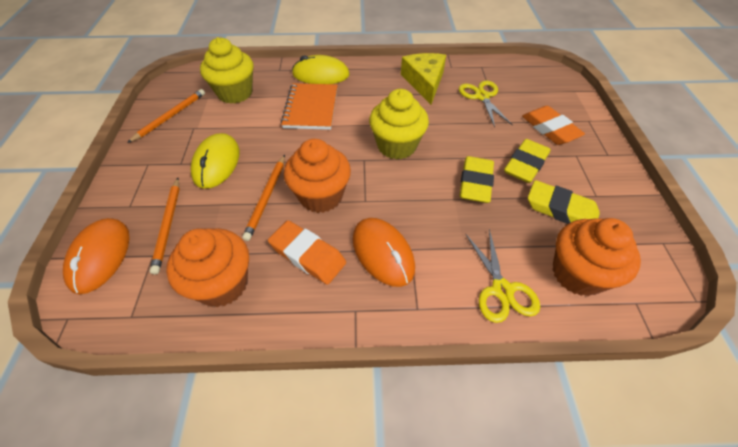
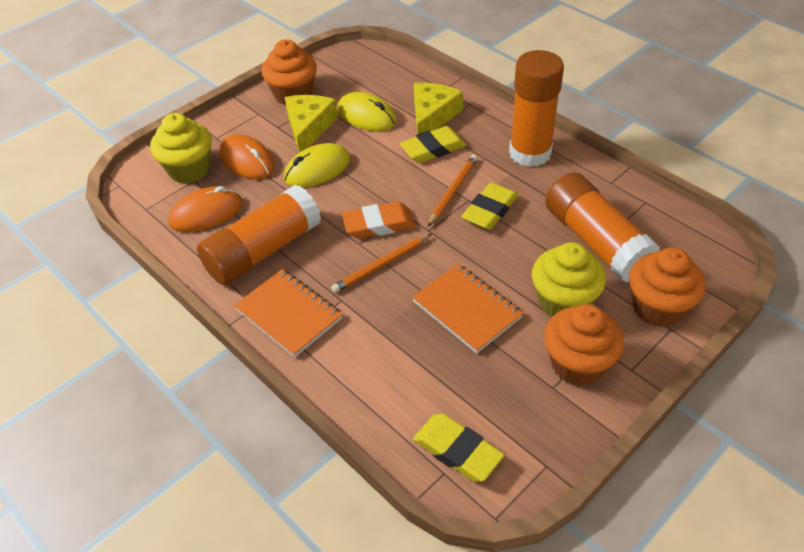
orange eraser: [268,220,346,284] [522,106,585,145] = 2 -> [342,202,416,239] = 1
orange glue stick: none = 0 -> [197,185,321,285] [509,50,564,167] [545,172,660,283] = 3
orange notebook: [281,83,338,130] = 1 -> [234,269,343,357] [412,264,523,353] = 2
orange pencil: [127,89,205,143] [150,178,180,275] [242,155,285,241] = 3 -> [331,234,431,293] [428,154,478,226] = 2
yellow cheese: [401,53,446,105] = 1 -> [285,95,338,153] [414,83,463,135] = 2
yellow scissors: [459,81,513,128] [465,229,540,323] = 2 -> none = 0

